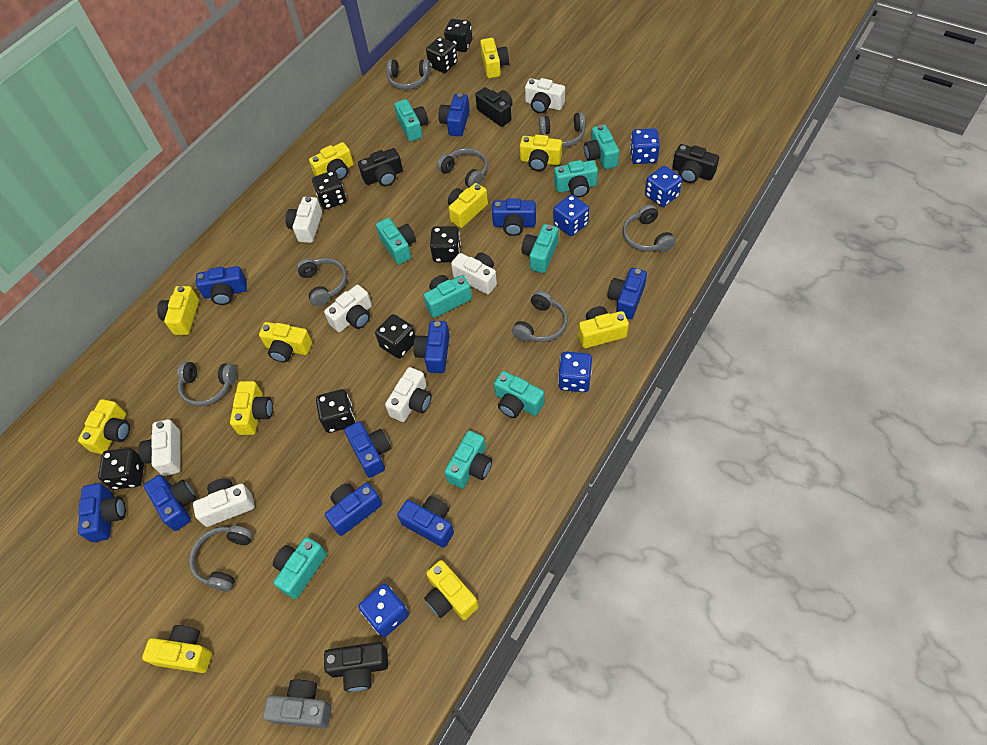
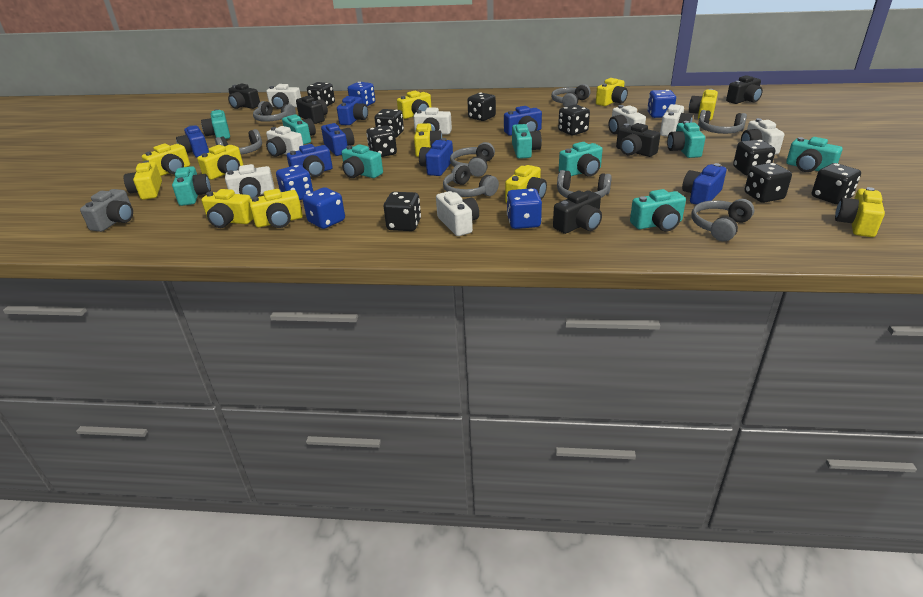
black camera: [324,642,388,692] [358,148,403,186] [475,87,513,127] [672,144,719,183] = 4 -> [228,84,260,109] [296,96,328,124] [553,190,602,234] [616,123,660,157] [726,75,763,104] = 5
black dice: [98,448,144,489] [312,170,346,209] [316,389,355,433] [375,314,416,359] [426,37,458,73] [430,226,461,263] [444,19,472,52] = 7 -> [307,82,335,106] [366,125,397,157] [375,109,404,138] [384,192,421,231] [467,92,496,121] [558,104,590,135] [733,140,776,175] [745,163,792,203] [812,163,861,204] = 9
blue camera: [78,483,126,542] [144,475,196,531] [196,266,247,305] [325,483,382,536] [344,421,391,478] [397,496,454,548] [413,321,450,373] [438,93,470,136] [492,198,536,236] [607,268,647,319] = 10 -> [176,125,209,157] [287,144,332,177] [321,123,354,156] [337,96,368,125] [419,138,453,176] [504,106,542,136] [682,163,726,205] = 7
white camera: [138,419,180,476] [193,478,255,527] [285,196,322,243] [324,285,372,332] [385,367,432,422] [451,253,497,294] [525,78,565,114] = 7 -> [225,164,274,198] [266,84,301,109] [266,126,303,157] [413,108,452,135] [436,191,479,236] [608,105,646,134] [660,104,693,137] [741,118,785,155] = 8

